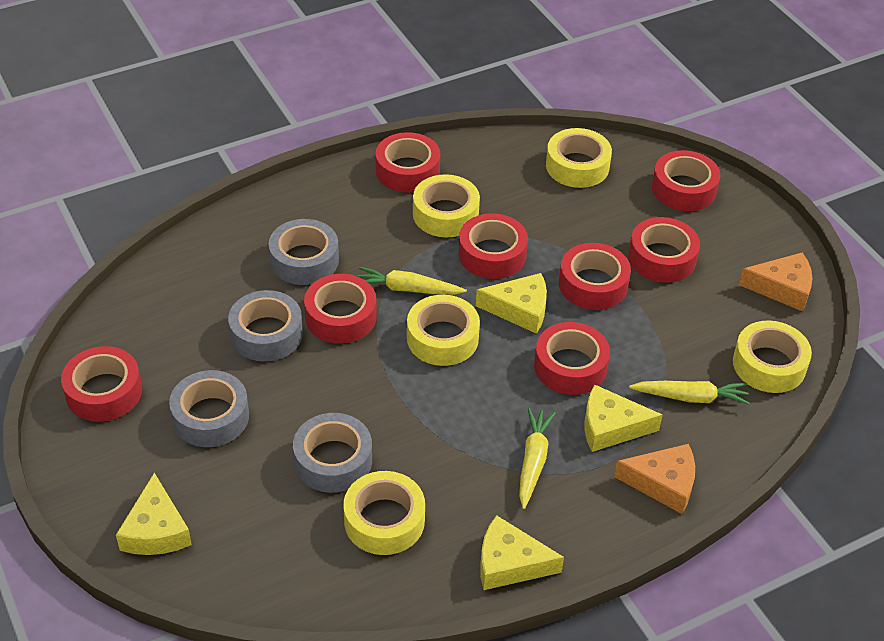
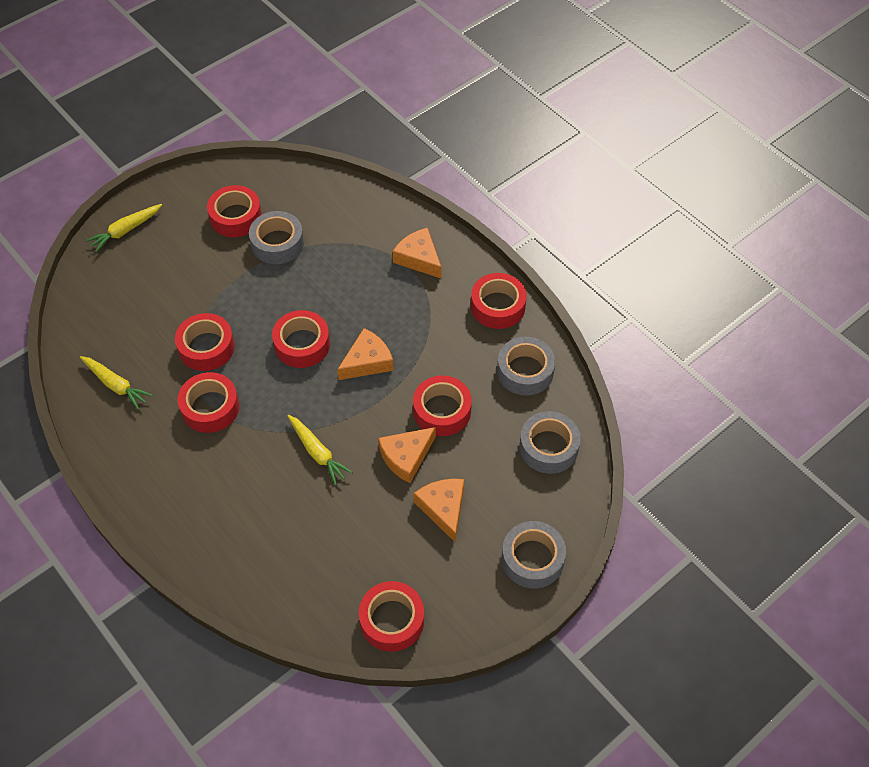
orange cheese: [614,444,695,514] [739,252,812,311] = 2 -> [337,328,394,380] [378,427,436,483] [393,228,442,279] [414,479,464,542] = 4
red tape: [61,346,142,422] [304,274,377,344] [376,132,440,193] [458,213,528,279] [534,322,610,395] [559,243,631,310] [628,217,700,283] [652,150,720,211] = 8 -> [175,313,235,371] [178,372,240,433] [207,185,262,237] [272,310,330,368] [359,581,424,652] [413,376,472,436] [471,273,527,329] = 7
yellow cheese: [116,473,192,555] [476,273,547,334] [480,515,564,590] [585,384,663,452] = 4 -> none = 0
yellow tape: [343,471,425,555] [407,295,480,366] [413,174,480,237] [546,128,612,188] [733,320,812,393] = 5 -> none = 0

